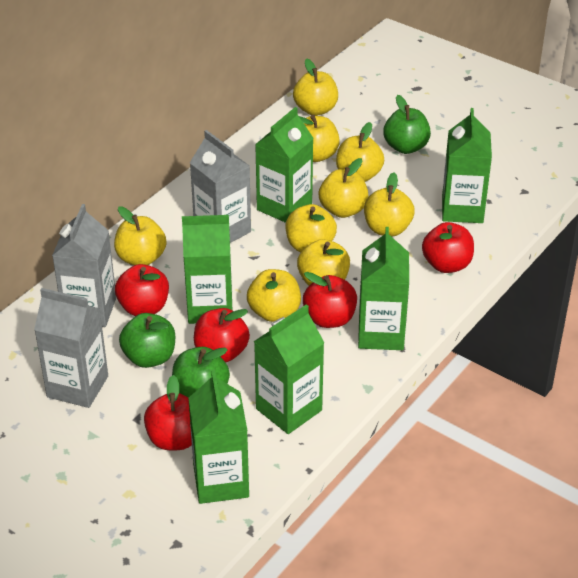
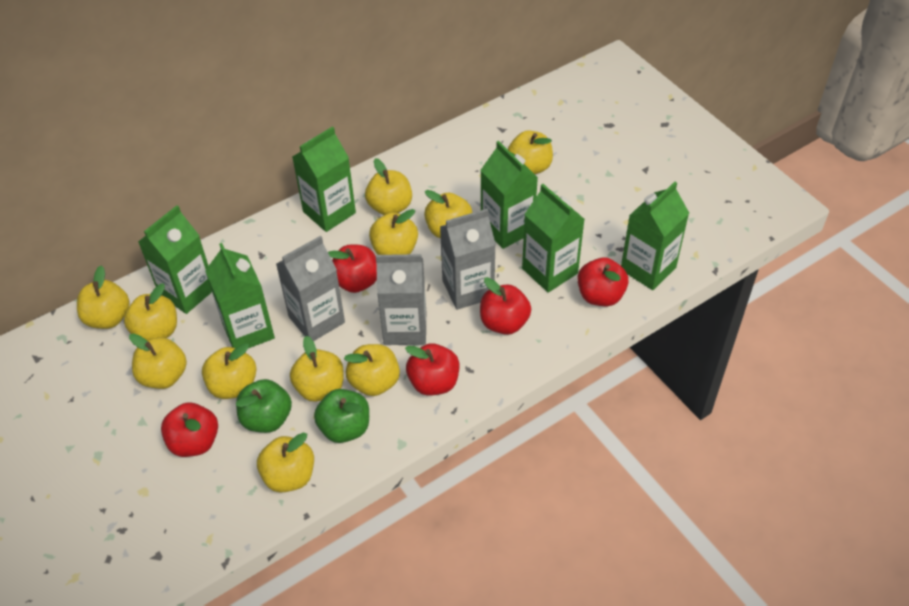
green apple: [119,313,175,368] [172,347,230,398] [383,95,431,154] = 3 -> [236,379,292,433] [314,389,369,443] = 2
yellow apple: [114,206,166,265] [247,269,301,322] [286,204,337,252] [293,58,338,116] [297,239,350,285] [299,115,340,162] [319,158,369,218] [336,122,384,182] [364,172,415,237] = 9 -> [77,266,130,329] [124,284,177,341] [129,333,187,389] [202,343,257,399] [257,432,314,493] [290,336,344,402] [344,344,400,396] [365,158,412,215] [369,209,418,255] [424,190,472,238] [508,130,553,174] = 11

